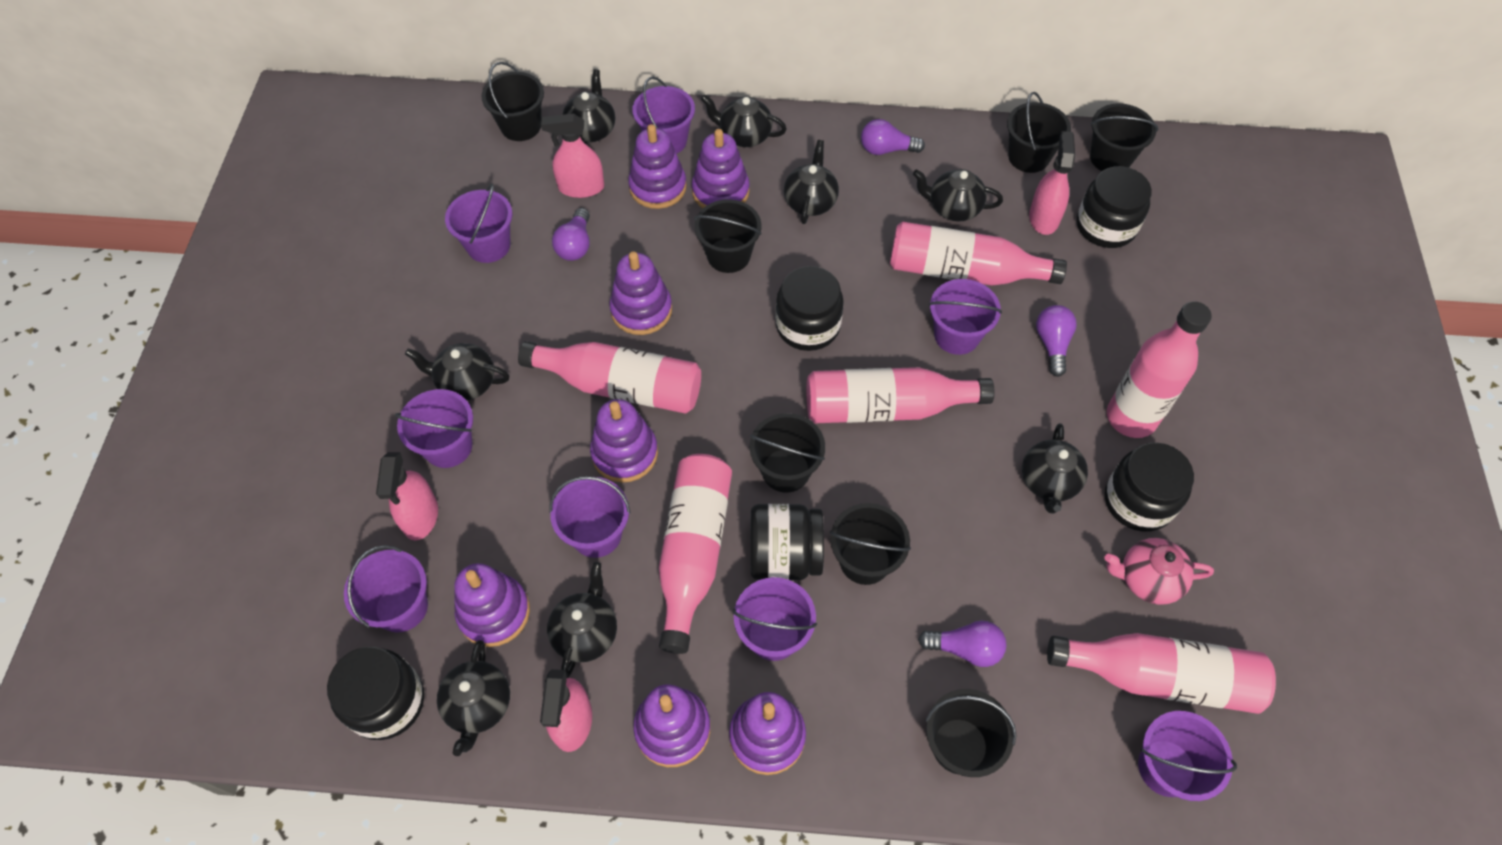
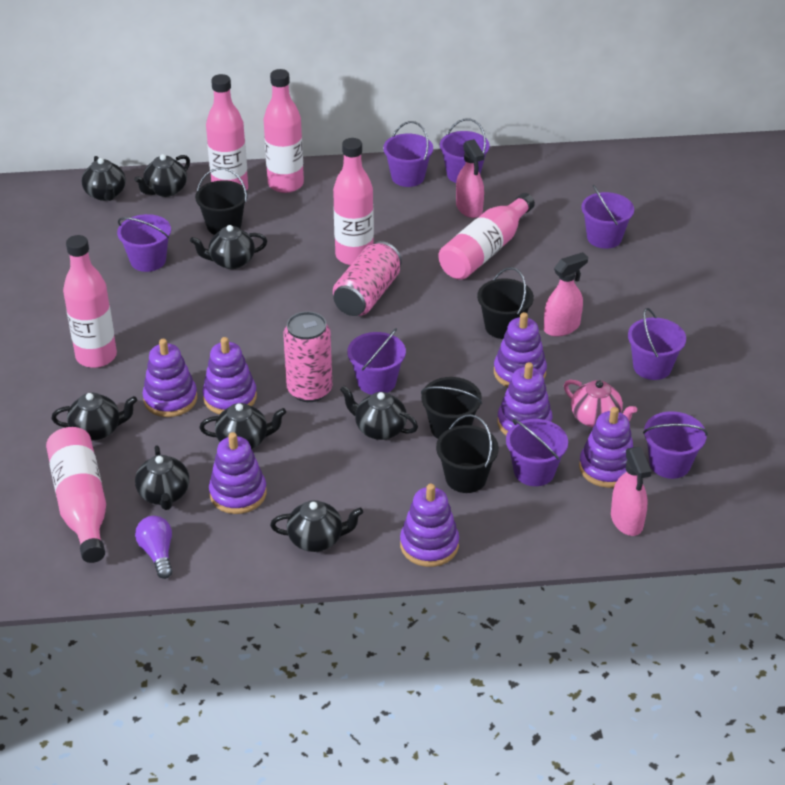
black bucket: [481,62,544,141] [694,199,762,273] [750,413,825,493] [830,503,911,585] [926,689,1017,777] [1007,92,1071,173] [1090,103,1158,171] = 7 -> [195,168,248,235] [421,377,482,439] [436,414,499,493] [477,267,534,339] = 4
black jar: [327,647,424,740] [750,504,824,580] [775,266,844,351] [1077,166,1152,248] [1105,443,1194,532] = 5 -> none = 0
pink can: none = 0 -> [283,311,332,402] [333,241,402,316] = 2
pink spray bottle: [376,452,438,541] [540,669,592,752] [541,114,604,198] [1029,131,1075,235] = 4 -> [456,139,484,218] [544,252,588,336] [611,447,652,536] = 3
purple light bulb: [552,208,590,261] [861,119,925,155] [918,620,1006,667] [1036,305,1077,377] = 4 -> [135,516,173,579] = 1

